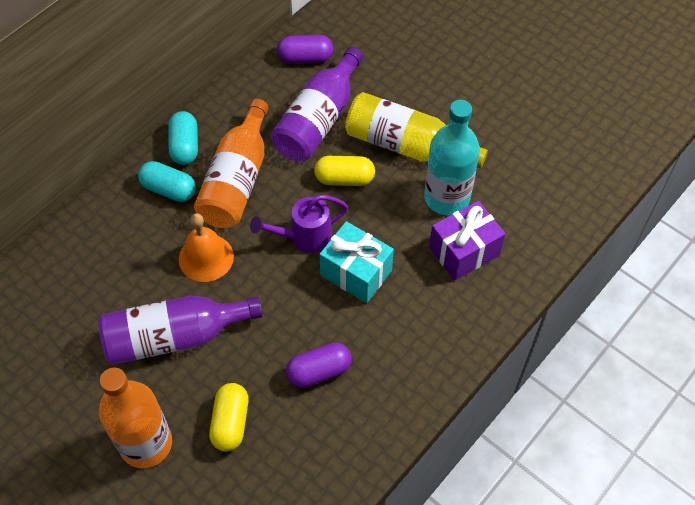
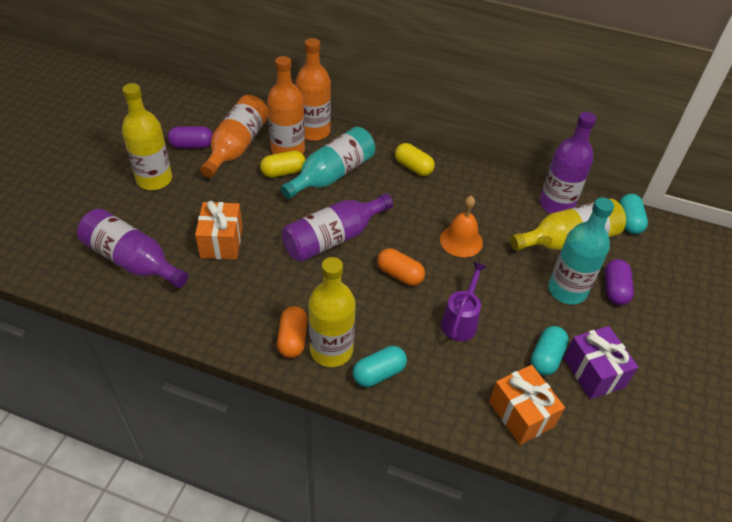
orange bottle: [99,368,172,468] [194,99,268,228] = 2 -> [200,95,268,178] [267,56,305,154] [296,38,331,141] = 3
orange capsule: none = 0 -> [277,306,308,358] [377,248,425,286] = 2
orange gift: none = 0 -> [195,201,243,259] [489,365,565,445] = 2
purple bottle: [98,295,263,365] [271,47,363,161] = 2 -> [77,209,188,288] [282,193,393,262] [540,112,596,214] = 3
turquoise bottle: [424,100,480,215] = 1 -> [280,127,375,199] [548,197,614,305] = 2
turquoise capsule: [138,161,196,202] [168,111,198,165] = 2 -> [353,346,407,387] [531,326,569,375] [619,194,648,234] = 3
turquoise gift: [319,221,394,303] = 1 -> none = 0
yellow bottle: [345,92,488,168] = 1 -> [122,83,172,190] [309,257,356,367] [510,198,626,251] = 3

